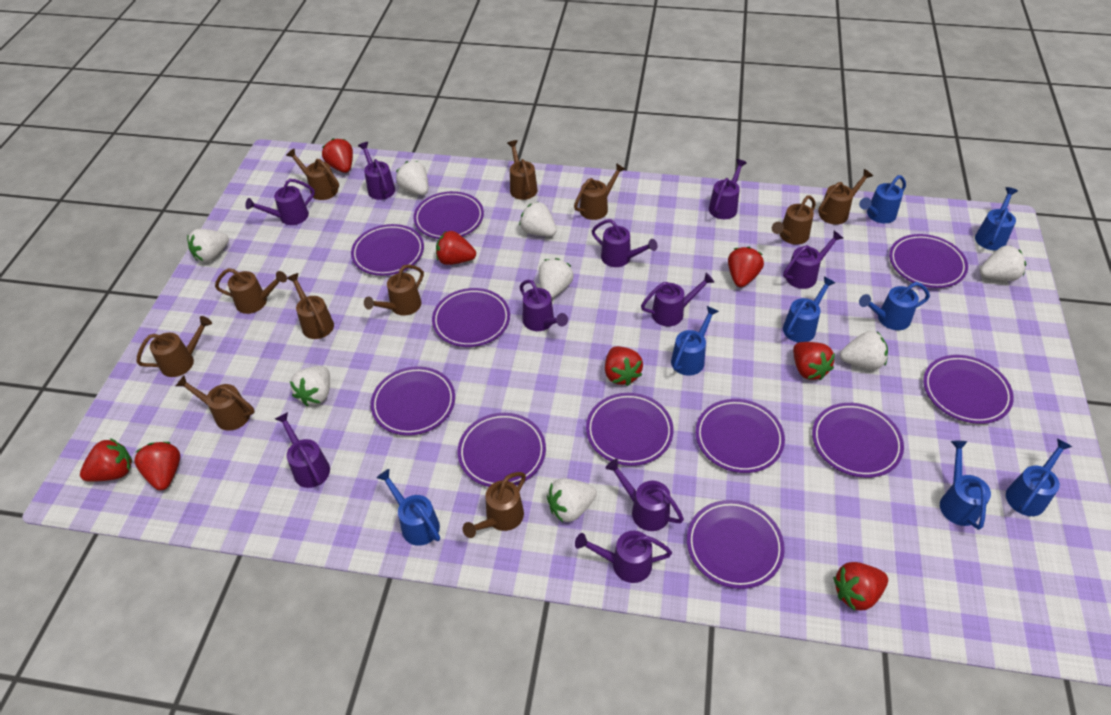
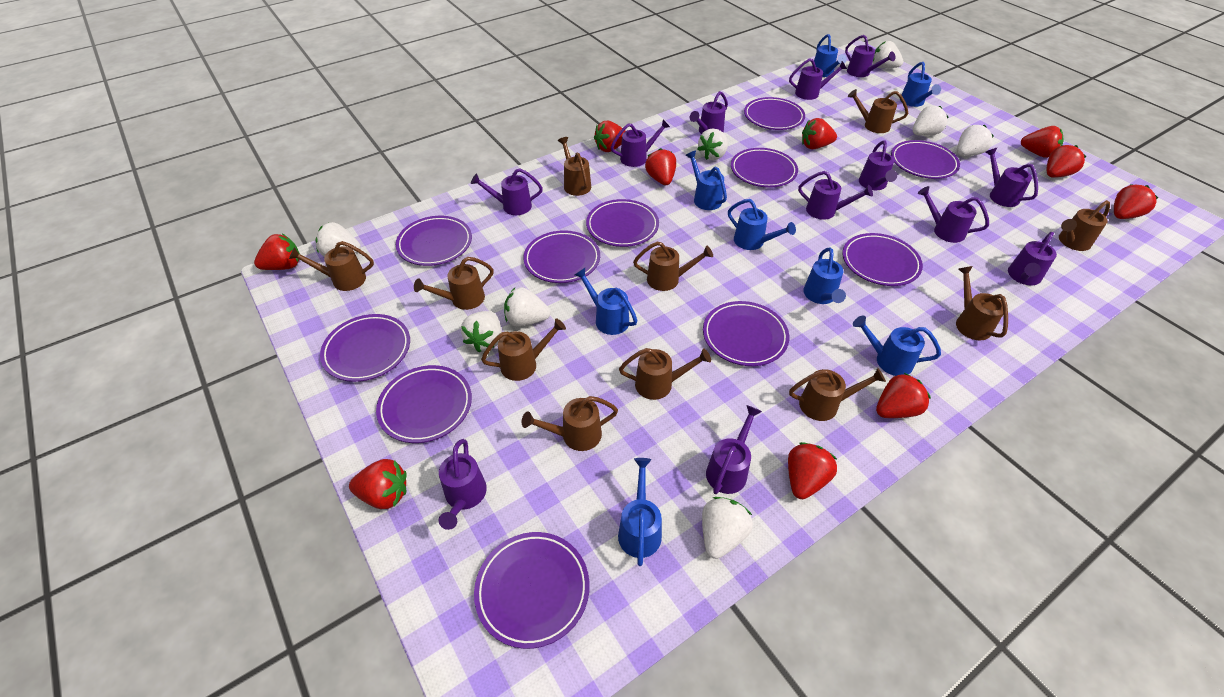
purple watering can: [245,179,315,225] [275,412,330,488] [358,142,395,200] [520,280,568,331] [575,531,672,583] [592,219,658,267] [605,459,684,531] [641,273,714,326] [709,159,747,219] [783,231,843,289] = 10 -> [439,439,487,530] [471,168,543,215] [611,120,670,167] [690,91,728,134] [706,405,762,494] [789,58,847,100] [798,171,873,220] [845,35,895,77] [859,141,897,190] [918,186,989,243] [985,148,1038,207] [1008,232,1057,285] = 12
red strawberry: [80,438,132,482] [134,442,180,490] [322,138,353,173] [436,231,476,265] [605,346,643,386] [728,247,764,287] [793,342,835,380] [833,562,888,611] = 8 -> [254,234,300,270] [349,459,407,509] [594,121,625,152] [645,148,676,185] [788,442,837,499] [802,118,837,149] [876,373,931,418] [1021,126,1064,158] [1047,145,1086,178] [1114,184,1158,219] = 10

